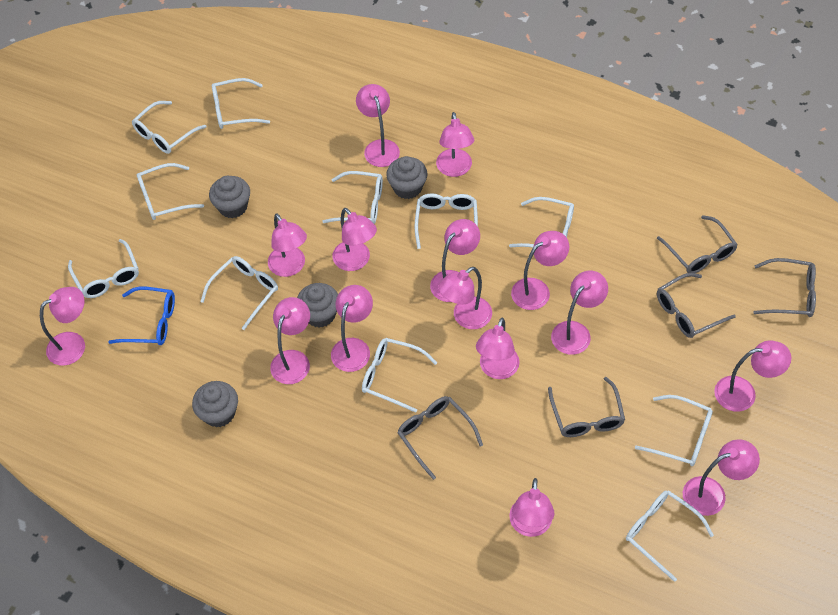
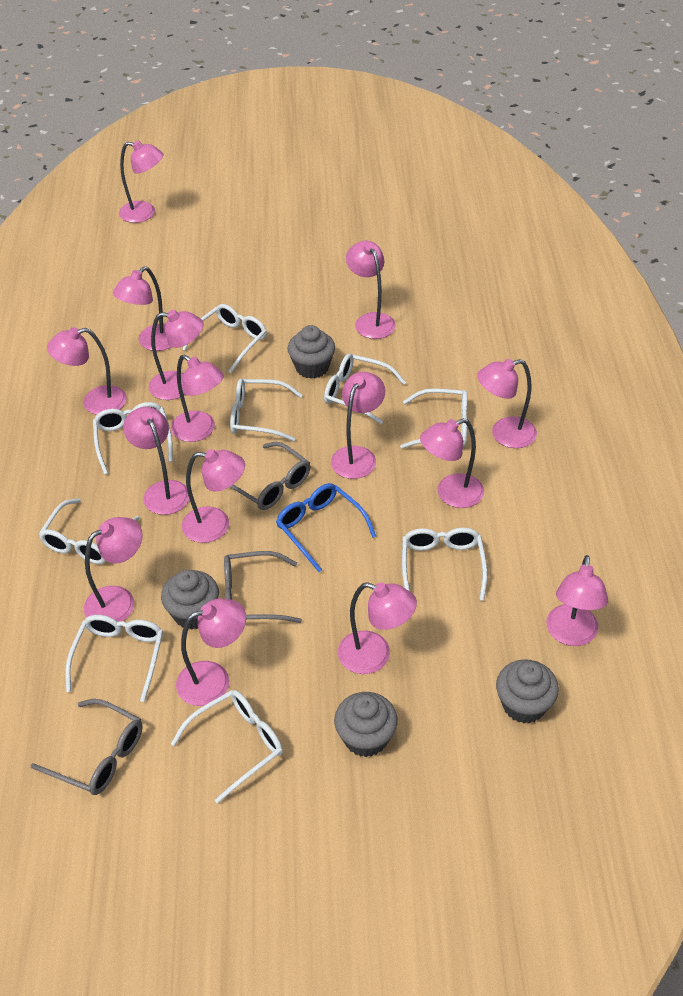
grey glasses: [397,396,483,480] [548,377,625,437] [657,215,738,273] [657,273,736,338] [753,258,816,317] = 5 -> [30,699,143,795] [224,551,302,623] [230,442,310,510] = 3
white glasses: [68,239,139,298] [132,101,206,154] [137,163,204,220] [200,256,278,330] [212,78,270,129] [322,171,383,224] [362,338,437,413] [415,193,478,249] [509,197,574,247] [626,490,714,582] [635,395,713,466] = 11 -> [39,498,140,564] [65,615,163,702] [93,402,173,475] [171,690,283,804] [182,304,267,373] [230,379,302,442] [324,353,406,424] [400,388,467,449] [402,528,487,601] = 9

